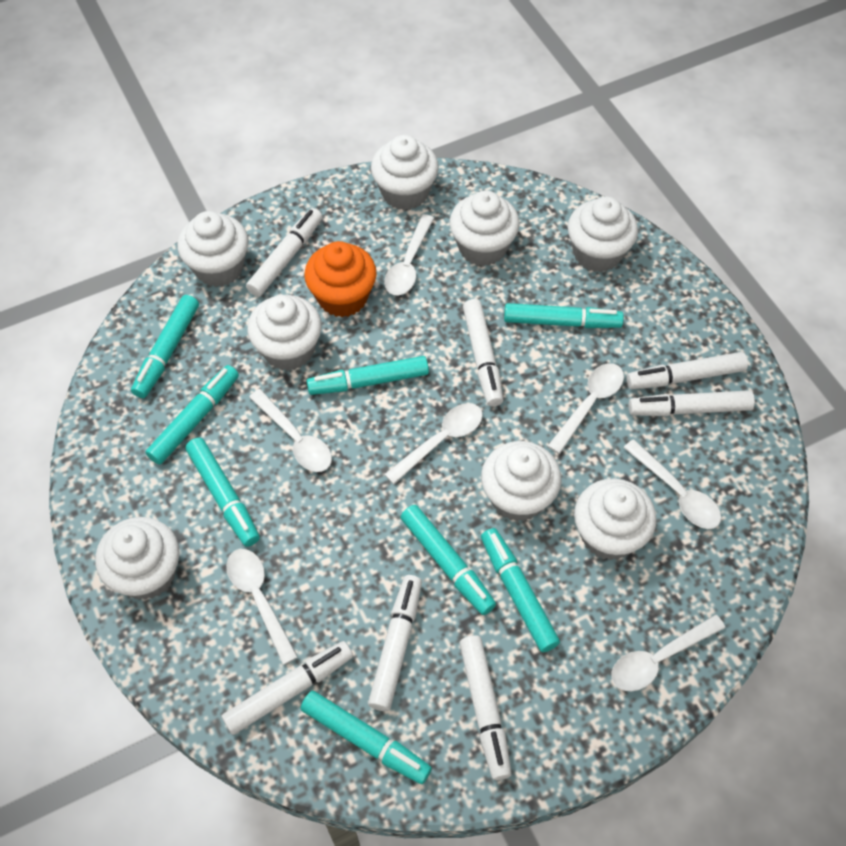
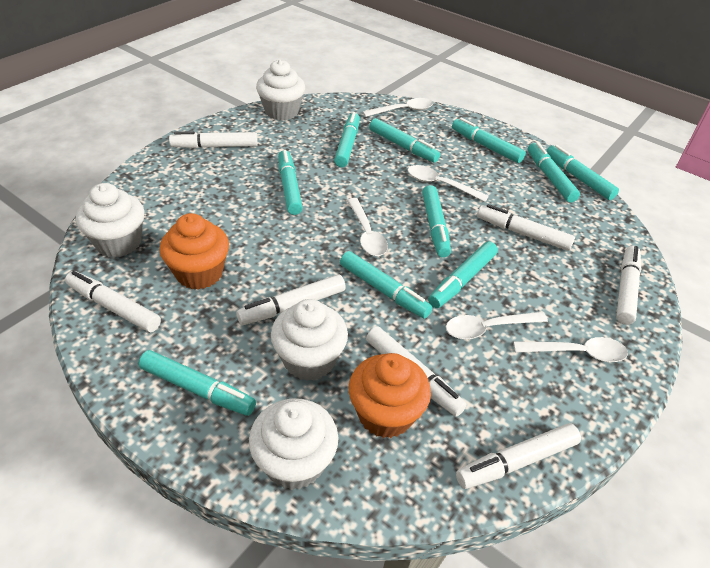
orange cupcake: [304,241,377,317] = 1 -> [159,213,229,290] [349,353,431,438] = 2
turquoise marker: [131,295,199,398] [145,365,239,465] [186,438,260,547] [300,691,432,784] [307,356,429,395] [401,505,496,615] [481,528,560,652] [504,303,624,328] = 8 -> [139,350,256,416] [278,150,303,215] [334,112,360,167] [340,251,433,319] [369,118,440,163] [422,185,451,258] [428,241,498,308] [452,118,526,163] [528,142,580,203] [546,145,619,200] = 10
white cupcake: [95,517,180,600] [177,211,249,287] [247,295,322,371] [371,135,439,210] [450,190,520,266] [481,441,562,521] [567,197,638,272] [574,478,656,560] = 8 -> [76,183,145,257] [249,398,339,490] [256,59,305,120] [271,299,348,381] = 4
white spoon: [226,549,298,665] [249,389,332,472] [384,214,434,295] [384,403,483,484] [548,363,624,454] [611,614,725,692] [623,439,721,529] = 7 -> [347,198,388,256] [363,98,433,117] [408,165,489,202] [446,312,548,339] [513,337,628,362] = 5

